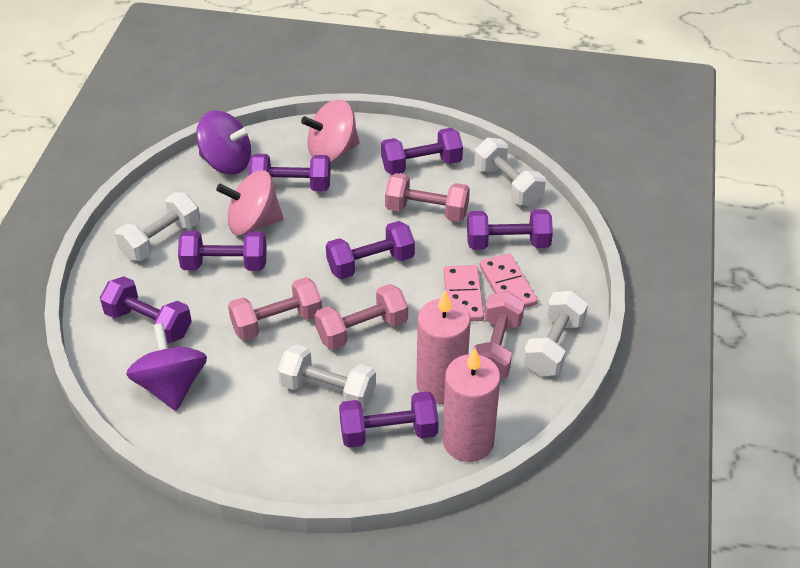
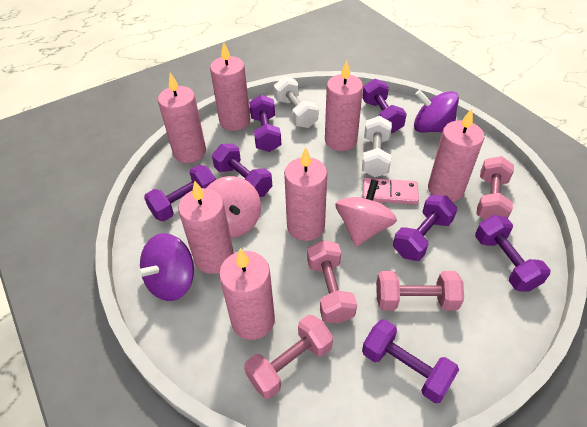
pink candle: [416,290,471,404] [442,348,501,462] = 2 -> [158,73,206,163] [178,181,234,274] [210,42,250,131] [219,248,275,340] [284,147,327,241] [325,60,363,151] [428,108,484,202] = 7
pink domino: [444,265,484,321] [480,253,538,308] = 2 -> [363,178,419,205] = 1
white dumbbell: [115,192,200,261] [278,344,376,409] [474,138,546,206] [523,291,588,376] = 4 -> [274,77,319,128] [362,116,392,177] = 2

